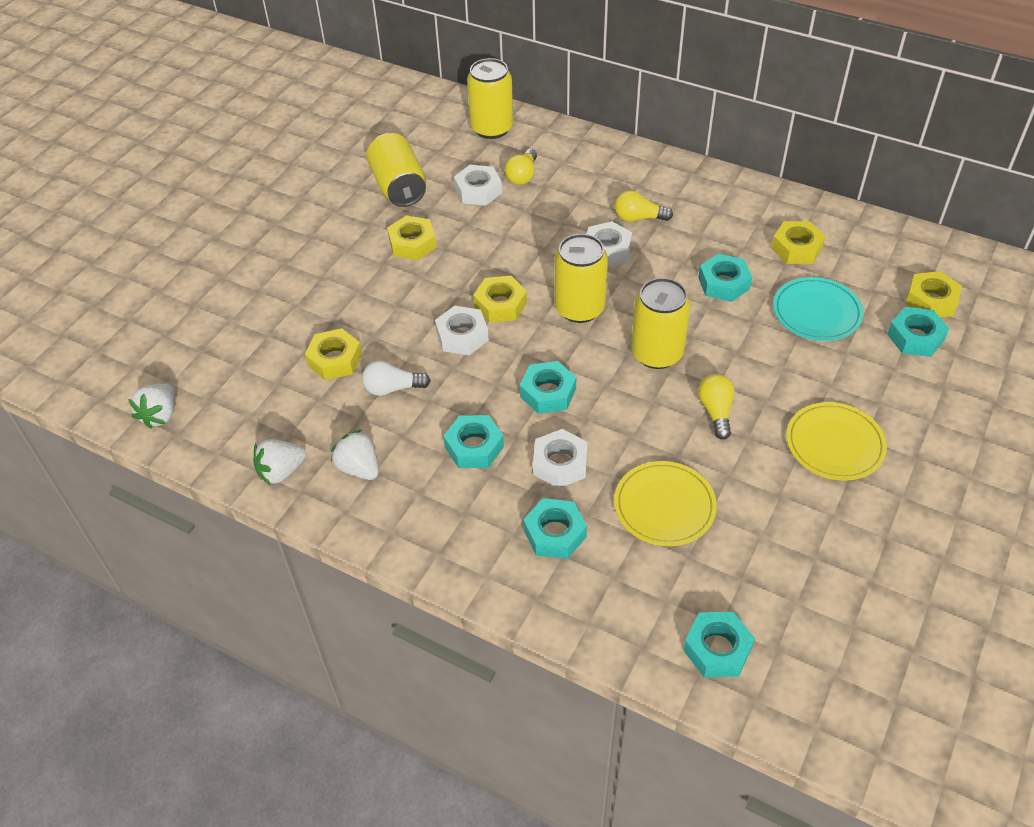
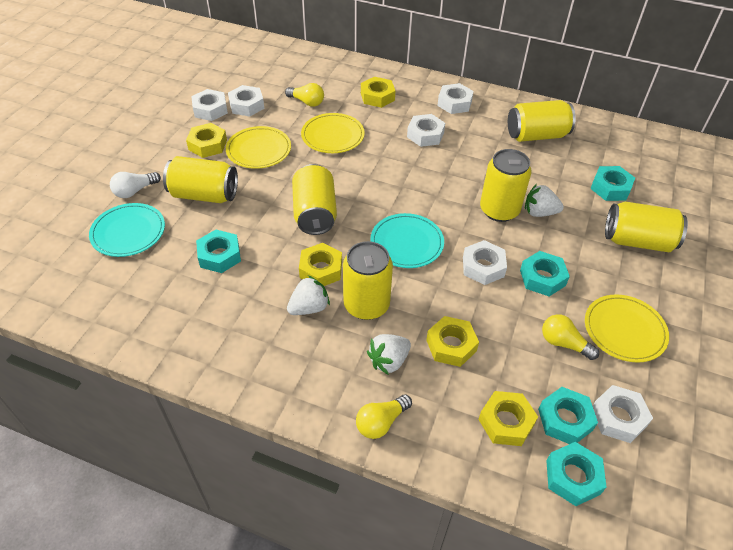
turquoise nut: [443,415,504,468] [520,361,576,414] [523,498,587,559] [683,612,755,677] [698,253,752,302] [887,307,949,357] = 6 -> [196,230,241,273] [520,251,570,297] [538,387,598,444] [546,442,607,506] [590,166,635,201] = 5
turquoise plate: [773,277,863,341] = 1 -> [89,203,165,257] [370,213,444,268] = 2
white nut: [435,306,489,355] [454,165,502,206] [533,429,588,489] [587,221,632,266] = 4 -> [191,89,228,121] [228,85,264,116] [407,114,445,147] [437,83,474,114] [463,240,507,285] [593,385,653,443] = 6
yellow can: [366,133,426,207] [467,58,513,139] [554,234,608,323] [631,278,690,369] = 4 -> [163,156,238,203] [292,164,337,235] [343,241,393,320] [480,149,532,222] [508,100,576,142] [605,202,688,252] = 6
yellow plate: [614,461,717,546] [786,402,887,481] = 2 -> [226,126,291,169] [301,113,365,153] [585,295,669,363] = 3

